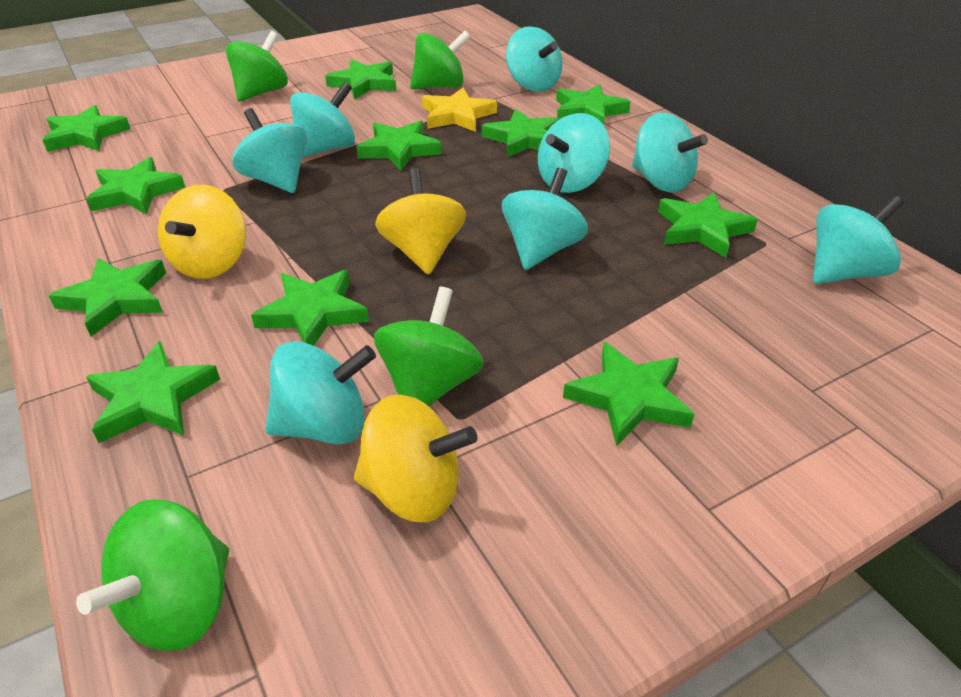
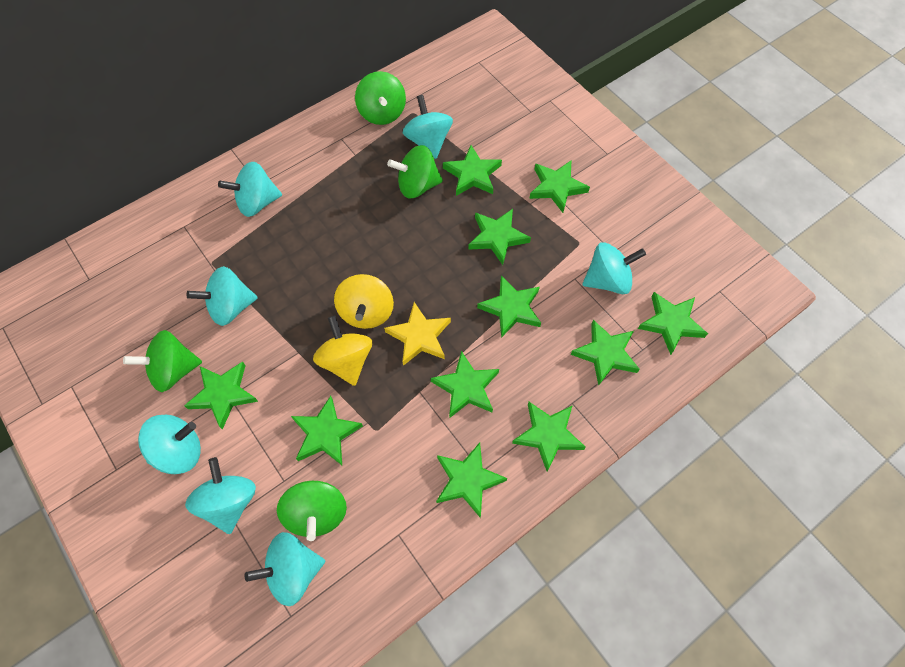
turquoise spinning top: [233,108,307,193] [265,341,376,444] [290,82,355,158] [502,168,588,270] [506,26,563,92] [538,113,610,193] [632,112,708,192] [813,196,904,284] = 8 -> [138,415,201,474] [185,457,256,534] [186,266,258,326] [218,162,282,217] [245,532,325,606] [403,95,453,159] [582,242,646,294] = 7
yellow spinning top: [158,185,246,279] [354,395,477,523] [375,168,466,275] = 3 -> [313,316,372,386] [334,274,394,329] = 2

